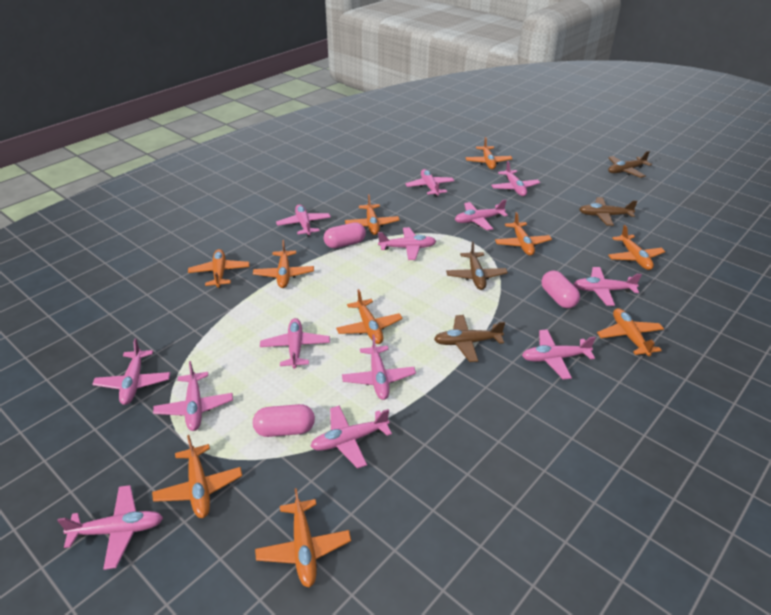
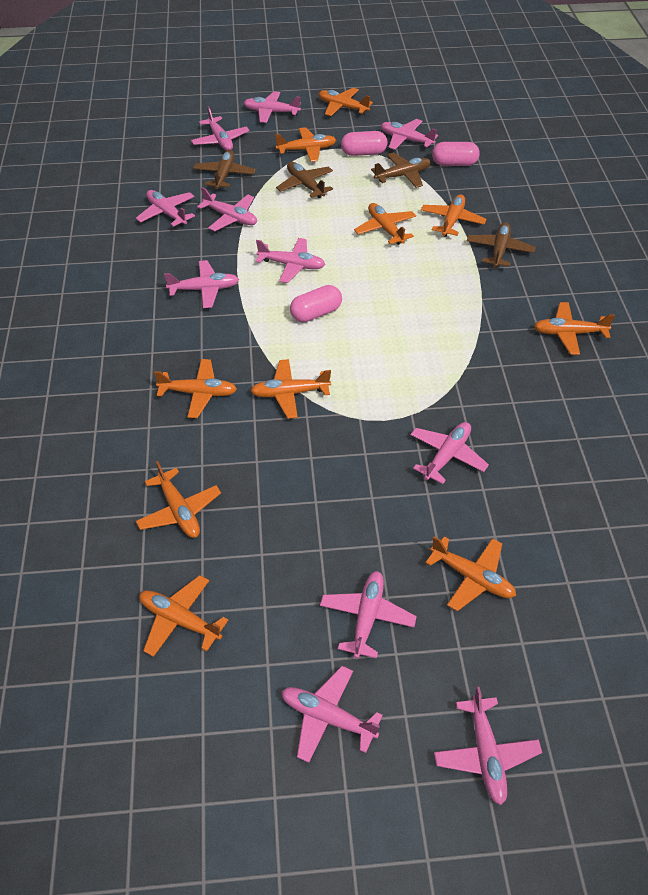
pink plane: [57,485,163,570] [92,338,170,405] [153,361,233,431] [260,318,330,369] [276,204,331,236] [310,405,392,469] [342,334,416,400] [378,227,436,260] [405,169,454,197] [455,199,508,230] [491,161,540,196] [522,329,596,379] [573,267,642,306] = 13 -> [136,190,195,227] [164,260,239,308] [191,106,249,151] [197,187,257,231] [244,91,301,123] [256,238,325,283] [281,666,383,763] [320,571,417,659] [381,119,438,150] [410,422,489,484] [434,687,542,805] = 11

